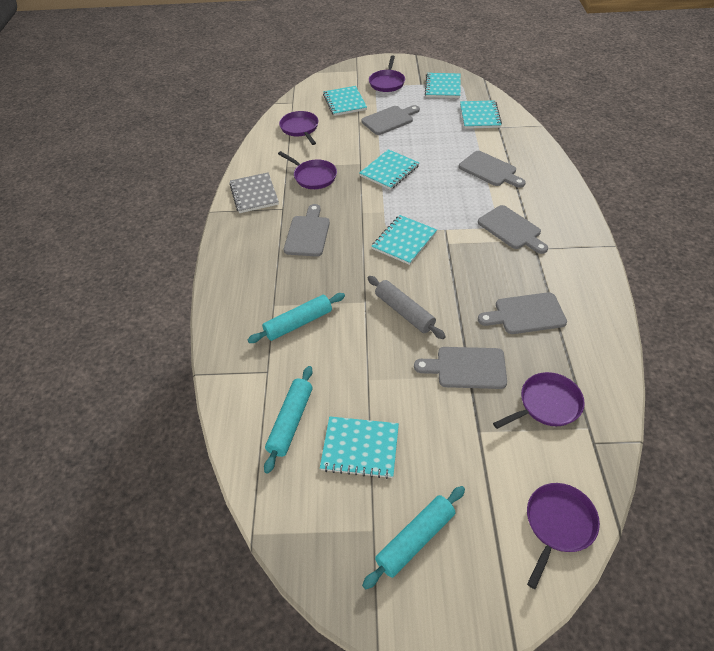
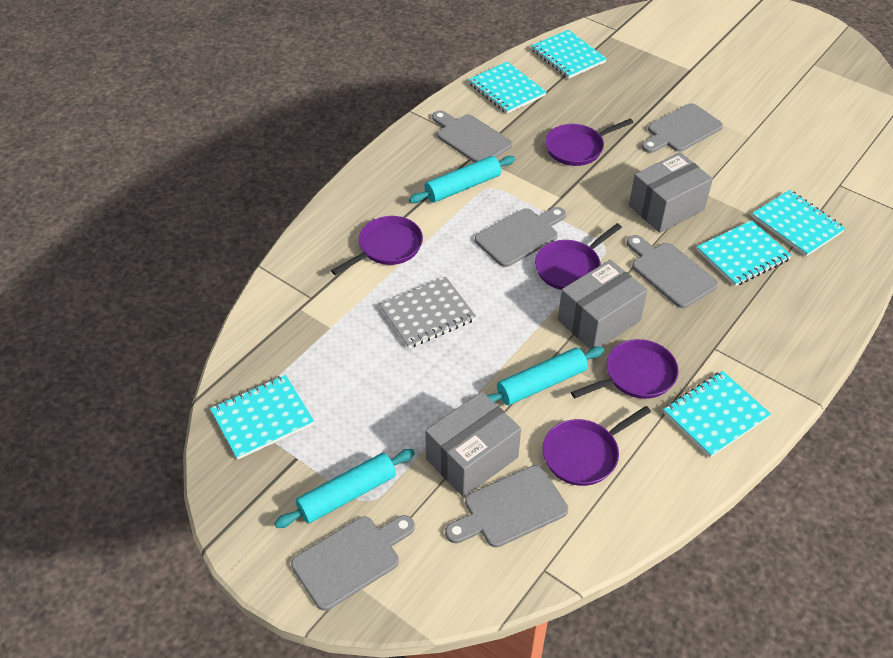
grey box: none = 0 -> [425,392,521,497] [558,260,648,349] [629,152,713,233] = 3
grey rolling pin: [367,276,446,339] = 1 -> none = 0

